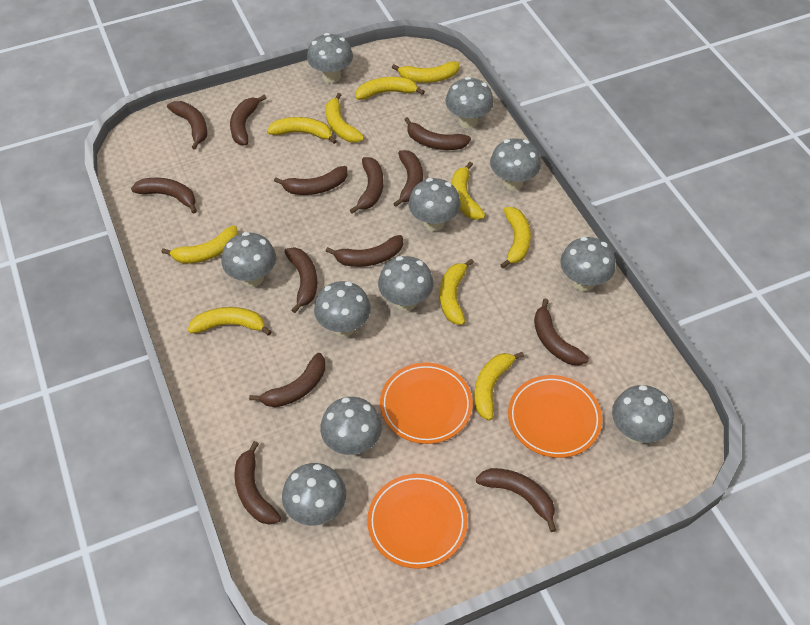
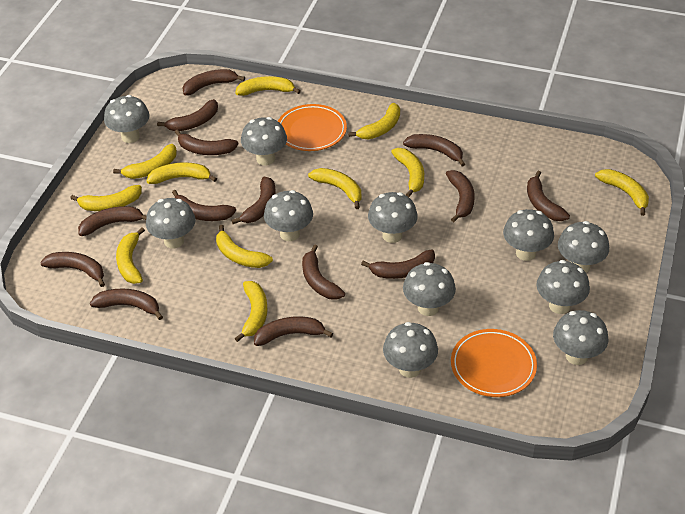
brown banana: [131,178,197,214] [167,101,207,150] [230,95,266,145] [234,441,281,525] [249,353,325,407] [274,166,348,195] [284,247,317,313] [326,235,403,267] [350,157,383,214] [393,150,423,207] [404,117,471,150] [476,468,556,532] [534,299,589,365] = 13 -> [40,252,105,287] [78,206,147,236] [90,288,163,320] [157,99,218,131] [172,190,236,221] [175,129,239,155] [182,69,245,95] [231,177,276,224] [254,316,333,346] [302,244,345,300] [361,249,435,279] [403,134,465,167] [446,170,475,222] [527,171,570,221] = 14
orange plate: [367,474,468,569] [380,363,473,444] [508,375,602,458] = 3 -> [278,104,347,151] [451,329,537,397] = 2
yellow banana: [161,225,238,263] [188,307,272,336] [267,117,337,144] [326,93,364,143] [356,77,425,100] [392,61,459,83] [440,259,474,325] [452,162,486,220] [474,352,524,420] [501,207,531,268] = 10 -> [70,185,142,211] [113,144,177,179] [116,228,145,284] [147,162,217,184] [216,225,273,268] [235,76,301,96] [235,281,268,342] [308,168,361,209] [348,103,400,139] [391,148,424,197] [595,169,649,216] = 11

